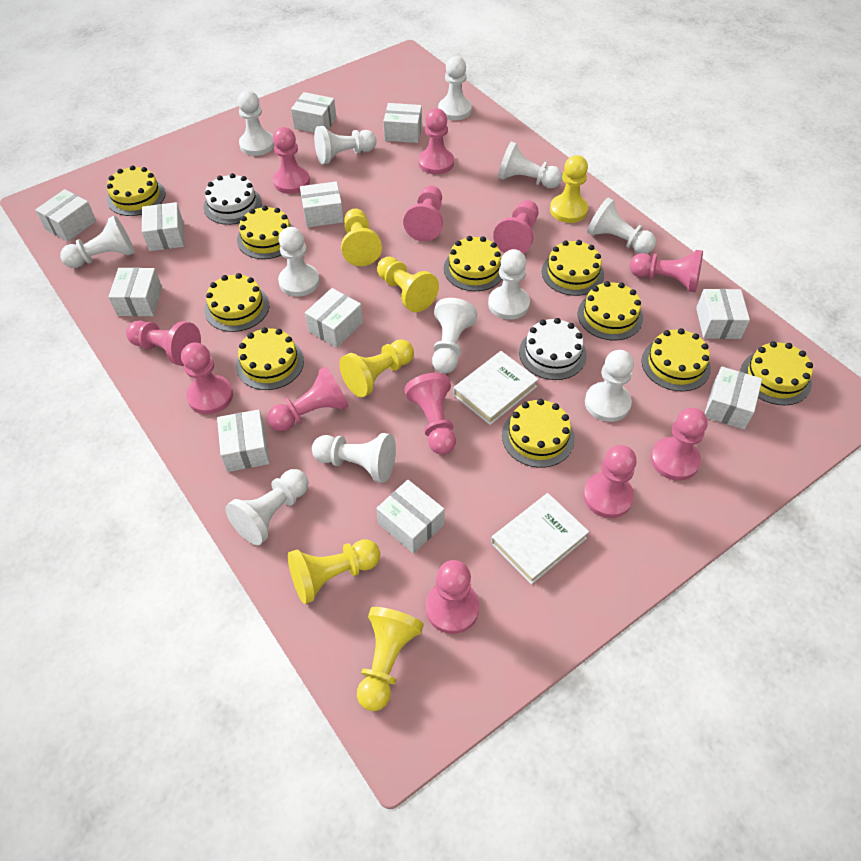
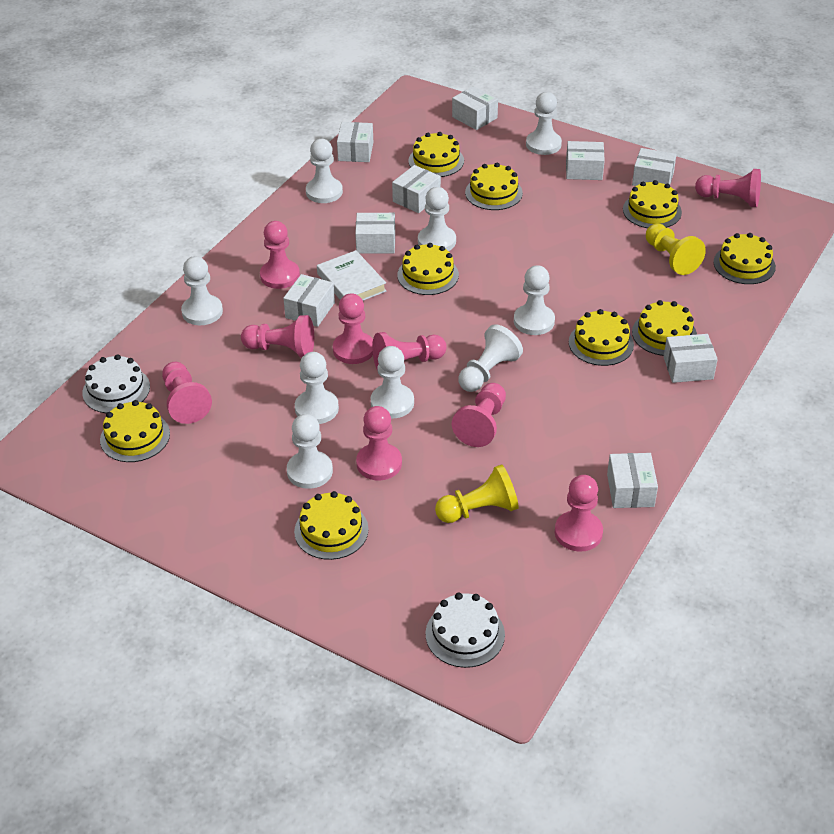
pink pawn: [126,321,201,366] [181,343,233,414] [268,366,349,431] [273,127,310,194] [403,186,443,241] [405,373,456,455] [418,108,454,174] [426,560,479,634] [493,200,538,254] [583,445,637,518] [630,250,703,292] [651,408,708,481] = 12 -> [162,362,212,424] [241,315,314,358] [260,221,300,289] [333,293,373,364] [356,406,402,480] [372,332,447,371] [452,383,506,447] [555,475,603,552] [695,169,761,207] = 9
white book: [453,351,538,425] [491,493,589,585] = 2 -> [317,250,386,301] = 1
white box: [35,189,96,242] [108,267,162,316] [142,202,184,251] [217,410,270,472] [291,92,336,133] [300,181,344,227] [305,288,363,348] [376,480,445,554] [383,103,422,143] [696,289,750,339] [705,366,762,430] = 11 -> [283,274,335,327] [337,122,373,162] [355,213,395,254] [392,165,441,213] [452,86,498,130] [566,141,605,180] [607,453,658,508] [632,148,677,186] [664,334,718,383] = 9
white pawn: [60,216,134,268] [225,469,309,545] [237,90,275,156] [278,227,320,297] [312,433,396,483] [314,126,377,164] [432,298,477,373] [438,56,472,120] [488,249,530,320] [498,141,562,188] [585,350,634,422] [587,198,656,254] = 12 -> [181,256,223,325] [287,414,333,489] [295,352,339,424] [306,139,343,203] [371,346,414,419] [418,187,456,251] [458,324,523,392] [514,265,555,335] [526,92,562,155] = 9
yellow cake: [107,165,166,216] [205,273,269,332] [236,327,304,390] [237,206,294,259] [444,236,502,291] [502,399,575,468] [542,240,604,296] [577,281,643,340] [641,328,711,391] [740,341,813,405] = 10 -> [100,400,170,462] [294,491,369,560] [397,243,459,295] [408,132,464,177] [465,163,523,210] [569,309,634,366] [623,180,682,228] [632,300,697,356] [713,233,776,284] = 9
yellow pawn: [288,539,380,604] [339,339,414,397] [341,209,382,266] [357,607,424,711] [377,257,439,312] [550,155,588,223] = 6 -> [435,464,519,523] [646,223,706,275] = 2

